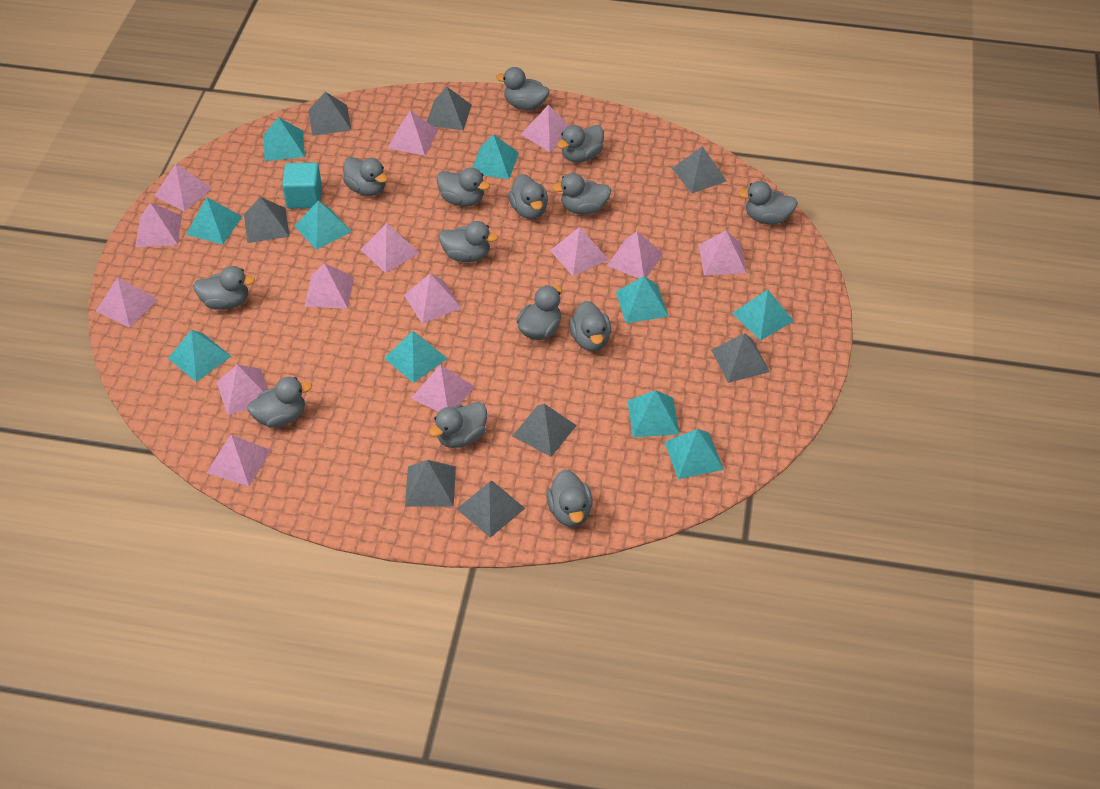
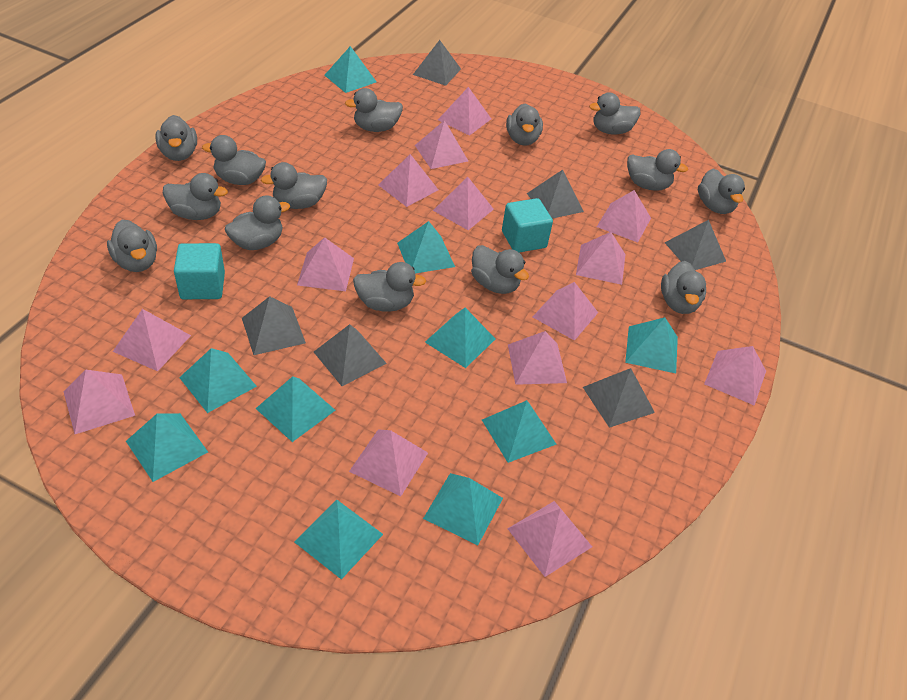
grey pyramid: [244,197,290,243] [308,92,351,136] [405,460,456,507] [427,87,472,130] [457,480,525,538] [512,404,577,457] [672,146,726,194] [711,333,770,383] = 8 -> [242,296,306,355] [314,324,387,386] [413,40,461,86] [527,170,584,219] [583,368,655,428] [665,220,726,270] = 6
turquoise cube: [282,163,322,209] = 1 -> [174,243,225,299] [502,198,553,252] = 2

